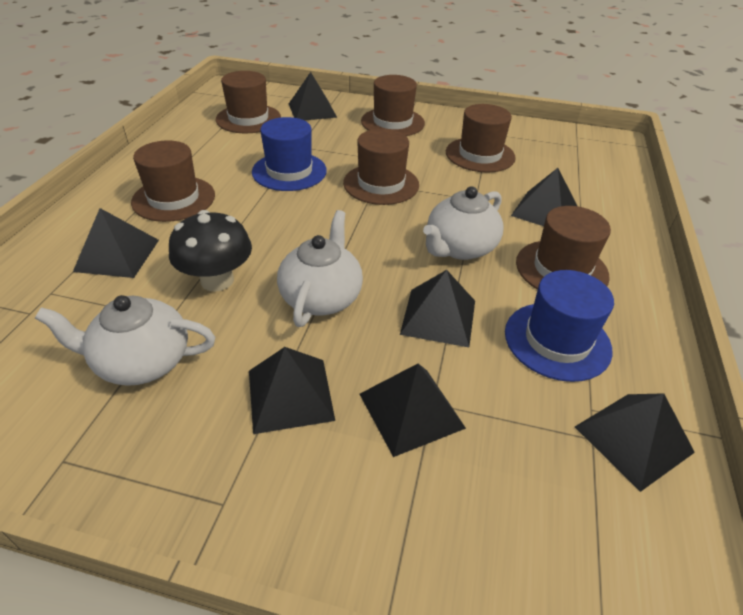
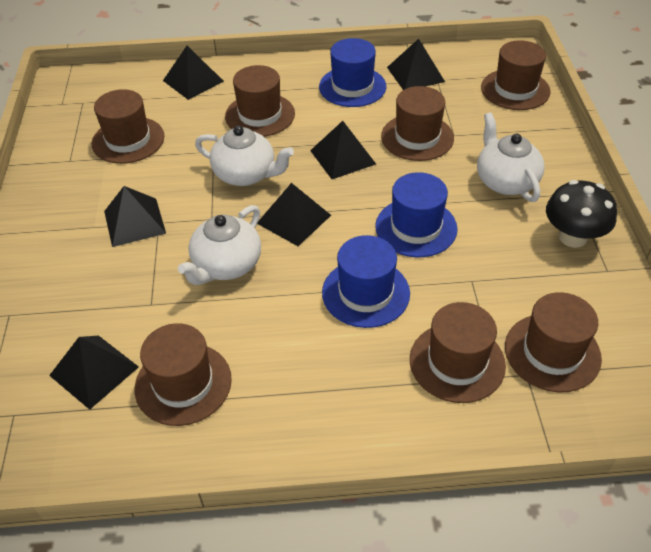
black pyramid: [73,208,159,278] [249,347,335,434] [289,72,337,121] [360,364,466,457] [400,270,475,347] [511,168,577,226] [575,393,695,492] = 7 -> [49,336,139,410] [104,186,166,247] [163,46,224,100] [257,183,331,246] [310,121,376,179] [387,39,445,90] = 6
blue hat: [252,117,327,191] [505,270,614,382] = 2 -> [319,38,386,107] [322,235,410,328] [375,172,457,257] = 3
brown hat: [131,141,215,222] [216,71,281,133] [343,129,419,205] [361,75,425,136] [446,104,516,173] [516,206,611,290] = 6 -> [92,89,164,164] [135,323,232,426] [225,65,295,137] [381,86,454,161] [410,302,506,403] [481,40,551,110] [505,292,602,392] = 7

